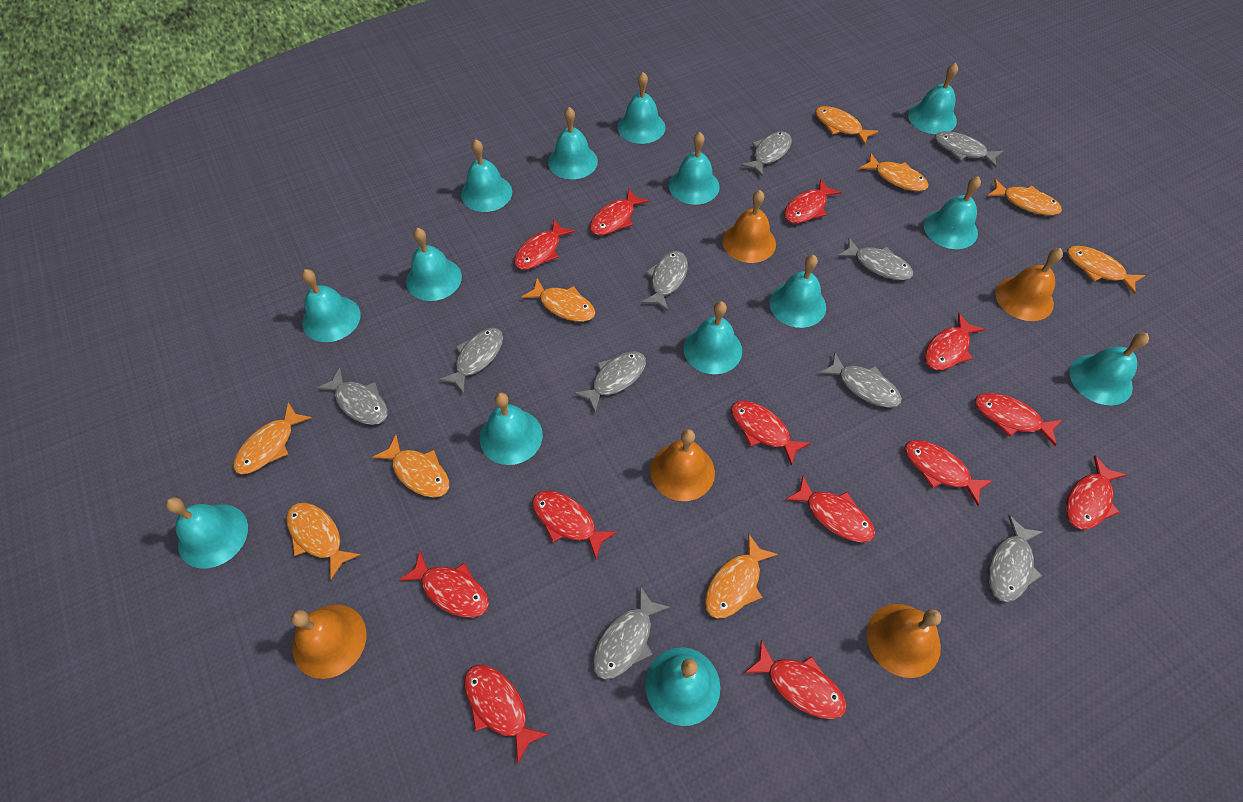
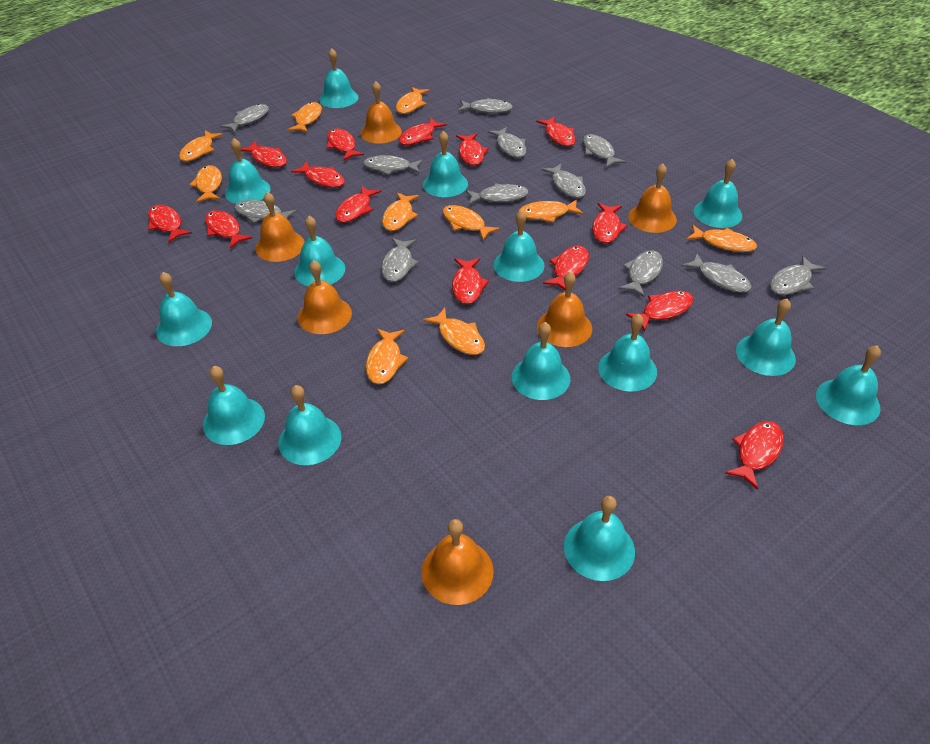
grey fish: [316,368,388,425] [438,328,503,394] [574,352,646,412] [593,586,670,680] [641,251,688,311] [741,131,792,177] [819,353,902,408] [838,238,913,280] [935,131,1003,168] [988,515,1043,602] = 10 -> [220,104,269,133] [235,200,297,223] [363,155,423,175] [381,238,419,282] [458,98,513,113] [466,183,529,205] [488,127,526,158] [541,163,586,198] [583,134,626,168] [618,250,663,297] [682,254,752,293] [770,256,826,295] = 12
orange bell: [291,605,367,679] [650,429,715,501] [722,190,776,263] [867,604,941,678] [995,248,1063,321] = 5 -> [255,192,305,262] [298,260,352,334] [360,81,402,144] [421,519,494,605] [537,271,592,347] [628,164,677,233] = 6
orange fish: [233,402,312,475] [286,503,360,579] [372,435,449,498] [521,278,595,322] [705,533,778,619] [815,106,878,145] [859,153,929,191] [987,179,1062,215] [1067,246,1145,294] = 9 -> [179,130,223,162] [189,165,222,203] [288,102,322,133] [366,329,408,385] [382,193,419,231] [396,87,430,114] [423,308,485,355] [443,205,500,241] [518,199,584,223] [686,224,757,252] = 10
red fish: [398,551,489,618] [464,665,549,763] [514,219,575,270] [532,491,617,559] [590,189,649,235] [731,401,811,466] [745,640,847,719] [784,179,842,223] [785,476,875,542] [905,440,992,506] [925,313,985,370] [975,393,1062,446] [1066,456,1127,530] = 13 -> [148,205,192,243] [205,210,252,248] [241,141,287,167] [291,161,345,188] [327,128,364,161] [335,186,381,223] [399,118,447,145] [452,258,489,304] [456,133,489,166] [536,117,576,147] [543,246,589,291] [592,203,628,243] [626,291,693,332] [725,421,784,490] = 14

